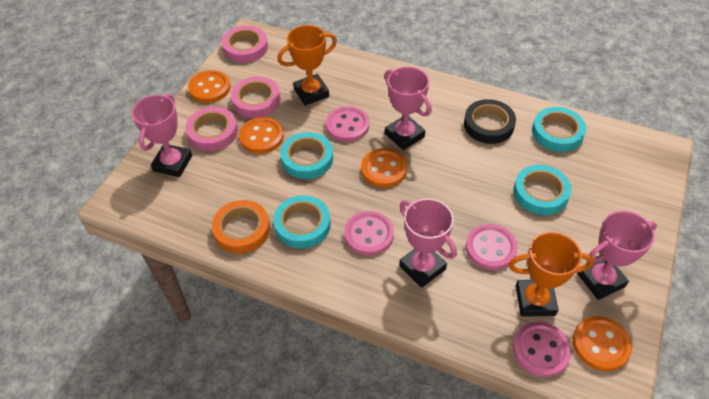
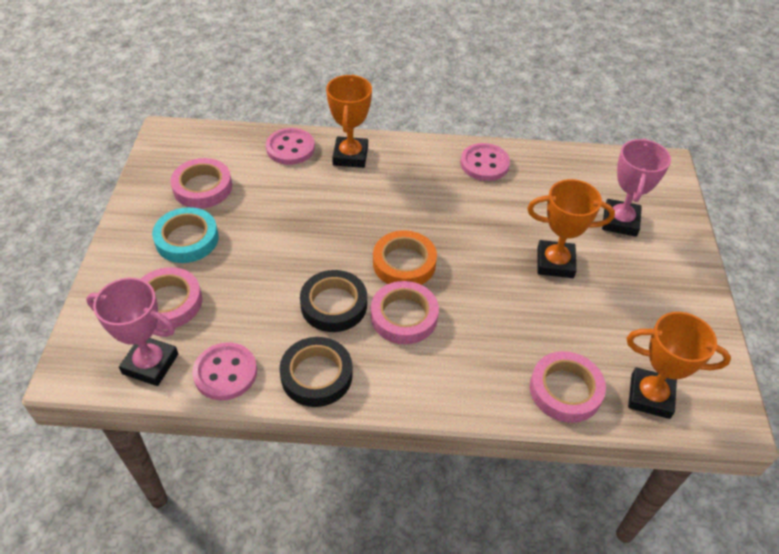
black tape: [464,99,516,144] = 1 -> [279,337,353,407] [300,270,367,332] = 2
orange button: [188,70,231,103] [239,117,284,154] [361,148,407,188] [573,316,632,371] = 4 -> none = 0
orange trophy: [277,25,337,105] [508,232,594,316] = 2 -> [326,74,372,168] [527,179,615,278] [627,312,731,419] = 3
pink button: [326,106,369,142] [344,211,394,256] [466,224,518,270] [513,321,571,377] = 4 -> [192,342,257,400] [266,128,315,165] [460,143,510,181] = 3
pink tape: [185,107,238,151] [222,25,268,63] [231,76,281,118] = 3 -> [141,267,202,330] [170,158,232,208] [371,281,439,344] [530,351,606,423] = 4
pink trophy: [131,93,192,177] [385,66,432,150] [399,198,457,288] [577,211,657,300] = 4 -> [86,278,178,386] [602,138,671,237] = 2
turquoise tape: [273,195,331,249] [280,132,333,179] [513,165,571,215] [532,107,586,152] = 4 -> [152,207,219,263] = 1

